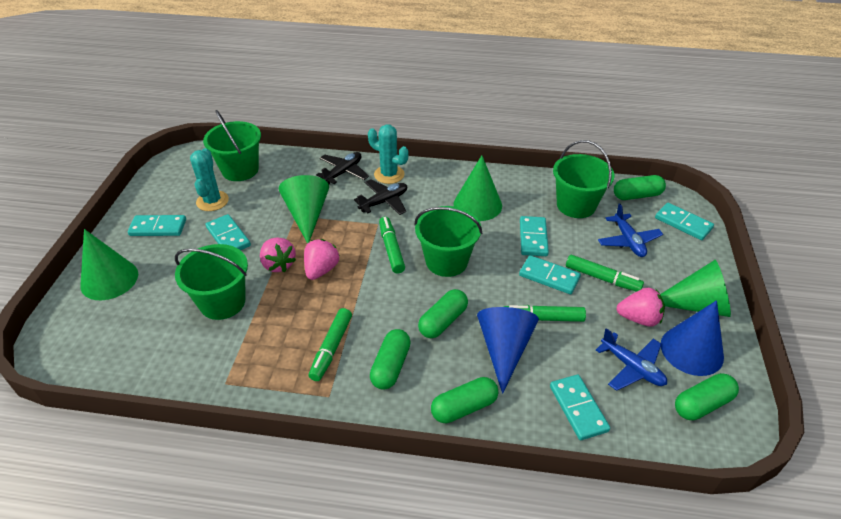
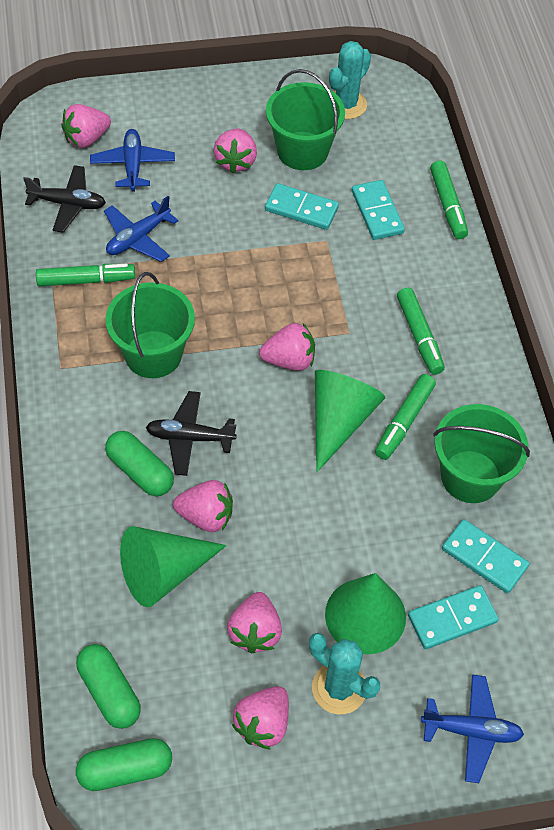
blue cone: [477,307,539,394] [661,300,724,376] = 2 -> none = 0
blue plane: [596,328,667,391] [598,203,663,257] = 2 -> [90,129,175,191] [104,196,178,262] [421,675,524,783] = 3
green bucket: [175,244,248,320] [203,110,261,181] [414,206,482,277] [553,140,615,218] = 4 -> [105,272,195,378] [266,69,345,170] [433,404,530,503] = 3
green capsule: [370,329,411,390] [418,289,468,338] [431,377,498,423] [614,175,666,200] [675,373,739,420] = 5 -> [76,644,141,729] [76,738,172,791] [105,431,174,496] = 3
green cone: [80,229,138,300] [279,175,329,244] [453,155,502,221] [660,260,731,317] = 4 -> [120,526,227,607] [315,370,385,472] [325,573,406,654] = 3
pink strawberry: [260,238,296,272] [304,239,340,280] [616,288,665,327] = 3 -> [61,104,111,148] [173,480,233,532] [213,129,257,174] [227,592,282,654] [232,686,289,750] [259,323,315,371] = 6
turquoise domino: [128,215,186,236] [205,214,251,250] [519,255,581,294] [520,216,549,256] [550,375,610,440] [655,203,714,240] = 6 -> [265,183,339,230] [352,180,405,240] [408,585,499,649] [442,519,529,593] = 4

